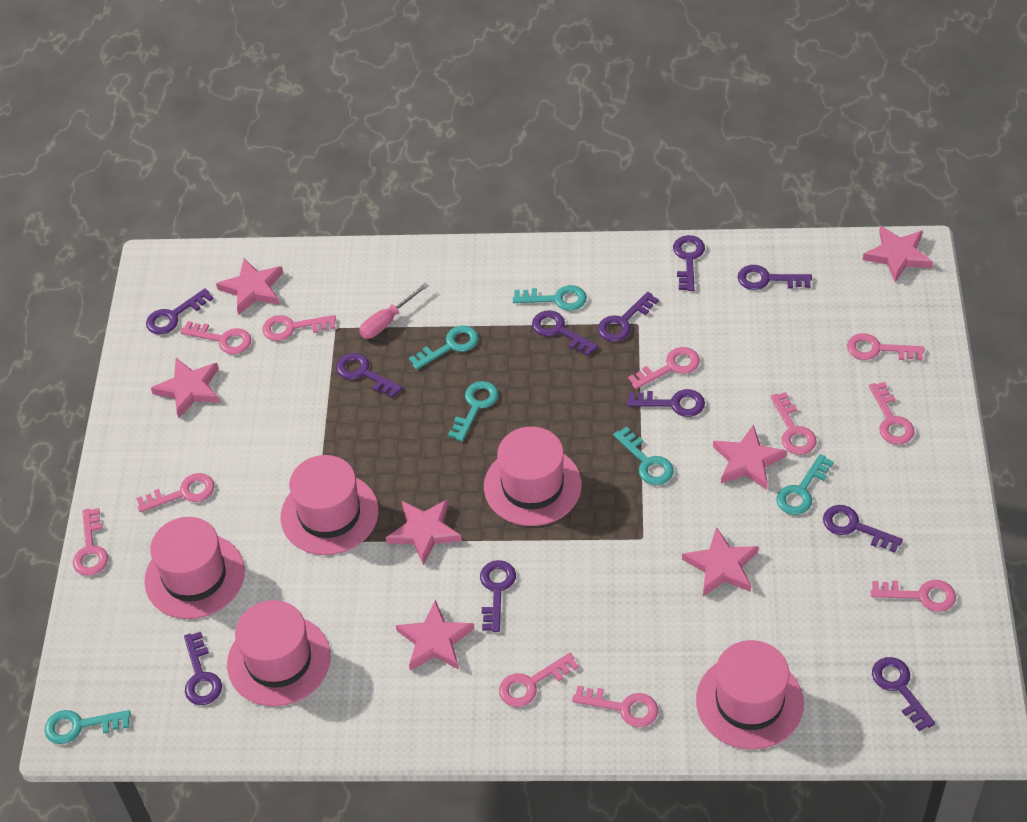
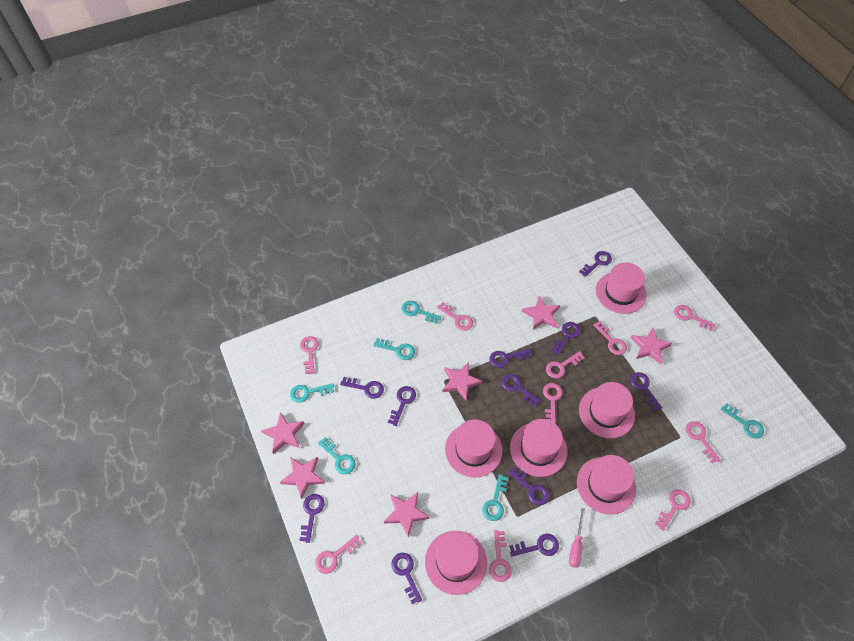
pink hat: [144,517,245,619] [227,600,331,706] [281,455,379,555] [484,427,582,526] [696,640,804,750] = 5 -> [425,531,487,595] [445,419,502,478] [510,419,567,477] [577,455,636,514] [579,382,635,438] [596,262,647,314] = 6
pink key: [73,508,108,576] [136,473,215,512] [180,321,251,354] [262,315,336,341] [499,653,579,707] [572,686,658,727] [628,347,700,389] [770,392,817,455] [847,333,925,360] [869,382,915,445] [871,580,956,612] = 11 -> [300,336,319,374] [315,535,362,574] [437,302,473,331] [489,530,512,582] [543,383,563,423] [546,351,585,378] [593,321,627,355] [655,489,691,531] [674,305,716,331] [686,421,721,463] = 10
pink star: [151,358,220,418] [216,258,283,315] [386,499,462,565] [396,600,475,671] [682,527,759,596] [713,424,787,490] [863,226,933,282] = 7 -> [261,412,305,454] [280,457,325,499] [384,492,430,537] [442,362,483,400] [522,296,560,330] [631,328,672,364] = 6

